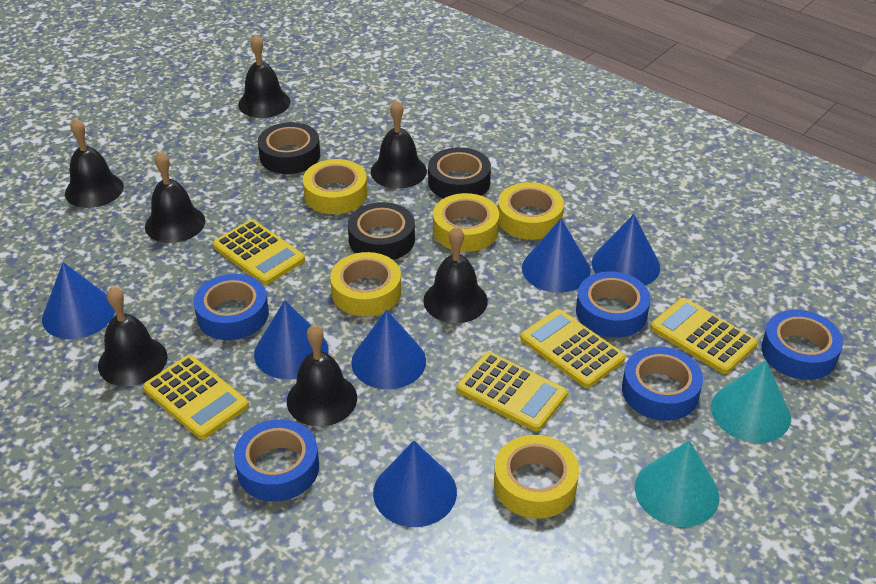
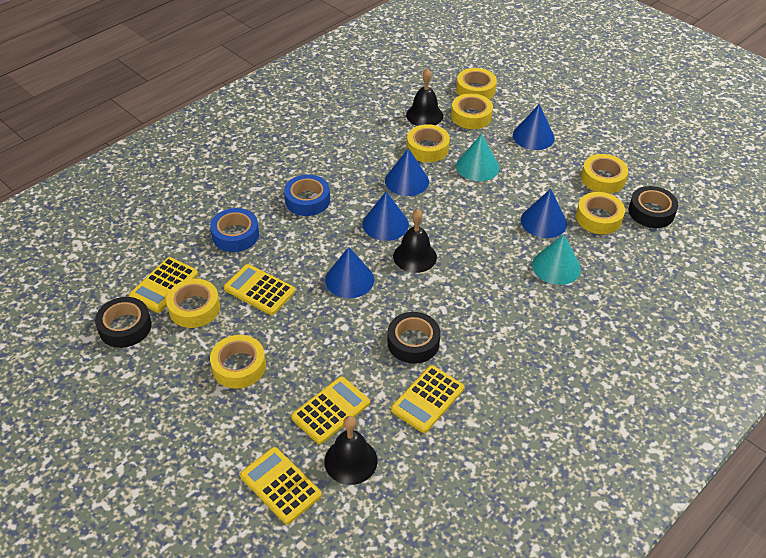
black bell: [65,118,124,208] [98,286,167,386] [145,151,205,243] [238,34,290,118] [287,324,357,427] [371,100,427,189] [423,226,488,323] = 7 -> [324,416,378,485] [393,209,437,273] [406,68,443,126] = 3
blue cone: [42,262,115,339] [254,300,328,379] [351,310,426,389] [373,441,457,527] [522,219,591,293] [592,214,660,285] = 6 -> [325,247,374,298] [363,191,409,241] [385,148,429,196] [513,104,555,150] [521,189,567,238] = 5
blue tape: [194,274,269,340] [234,419,319,502] [576,272,650,338] [622,347,703,421] [761,310,843,380] = 5 -> [210,208,259,252] [284,175,330,216] = 2
yellow tape: [303,159,367,214] [330,252,401,316] [433,193,499,252] [494,435,579,519] [498,182,564,240] = 5 -> [166,279,220,328] [210,335,266,389] [407,124,450,162] [451,93,493,129] [456,68,497,99] [576,192,625,234] [581,154,628,194] = 7

